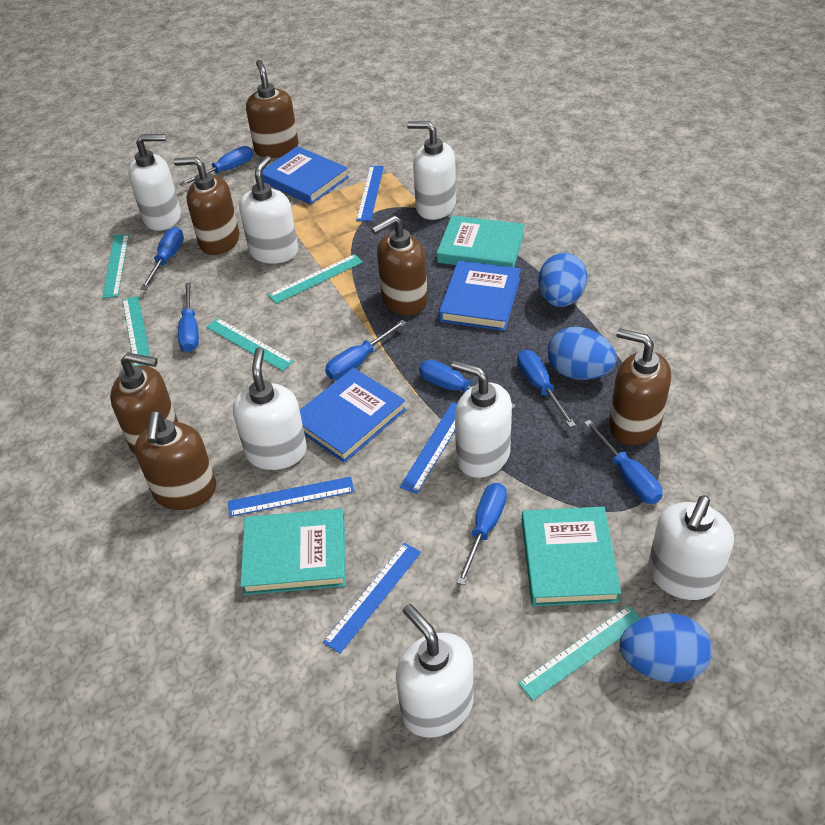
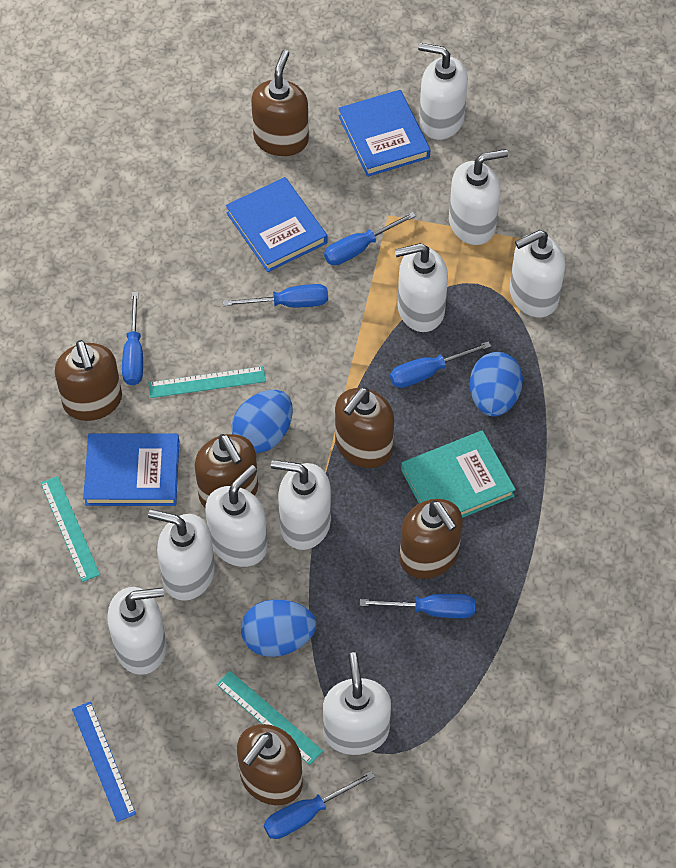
blue ruler: [228,477,354,517] [323,543,421,653] [356,166,384,221] [400,402,457,494] = 4 -> [72,701,136,822] = 1
blue screwdriver: [140,227,184,290] [178,282,199,352] [179,146,253,186] [325,320,407,380] [419,360,516,409] [456,483,507,585] [517,350,576,427] [584,420,662,504] = 8 -> [122,292,143,385] [223,284,328,307] [264,771,375,839] [324,212,416,265] [360,594,475,618] [390,342,491,388] = 6
turquoise book: [240,509,346,595] [437,215,525,267] [522,507,621,606] = 3 -> [401,431,516,518] = 1
turquoise ruler: [102,234,129,298] [122,296,150,366] [206,318,294,371] [268,254,363,304] [518,606,641,701] = 5 -> [41,476,100,582] [149,366,266,398] [216,671,323,765] = 3
white soap dispenser: [128,134,181,231] [233,347,307,470] [239,156,298,264] [396,604,474,738] [407,121,456,220] [451,361,512,478] [648,495,734,600] = 7 -> [107,587,167,675] [148,509,215,601] [205,465,267,567] [271,460,331,550] [323,652,391,755] [394,243,448,332] [418,43,468,140] [449,149,508,245] [510,230,565,317] = 9

